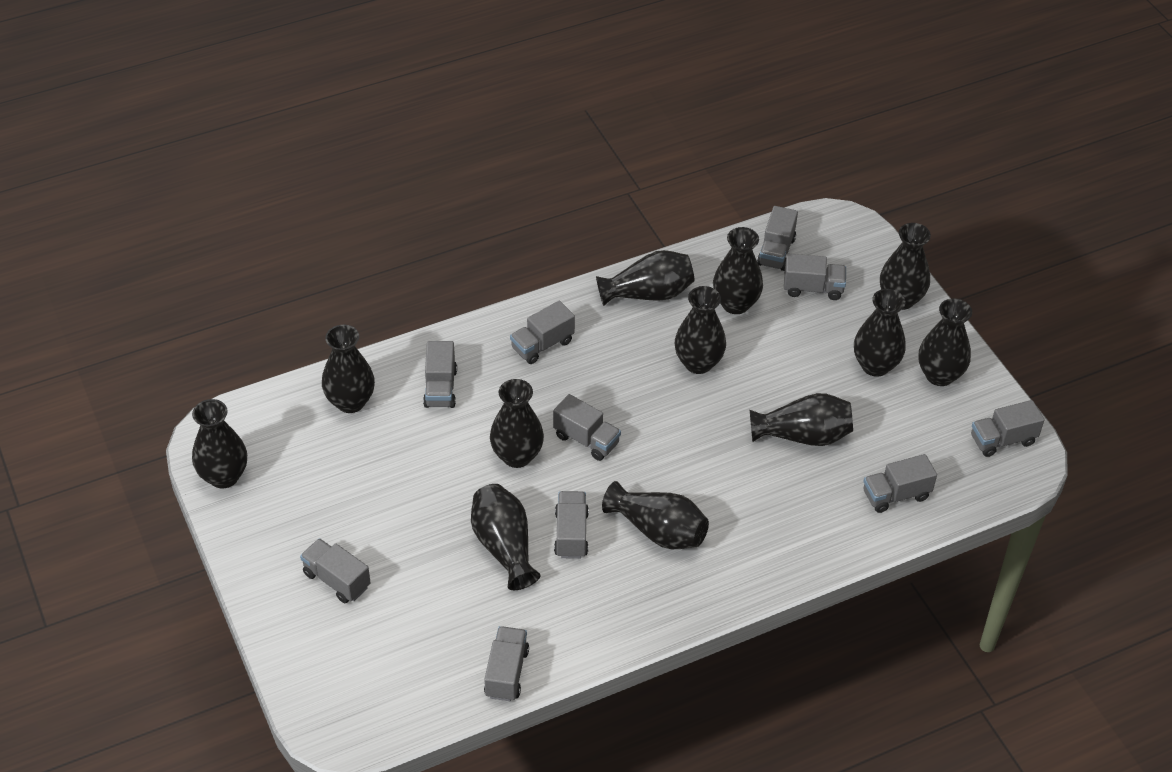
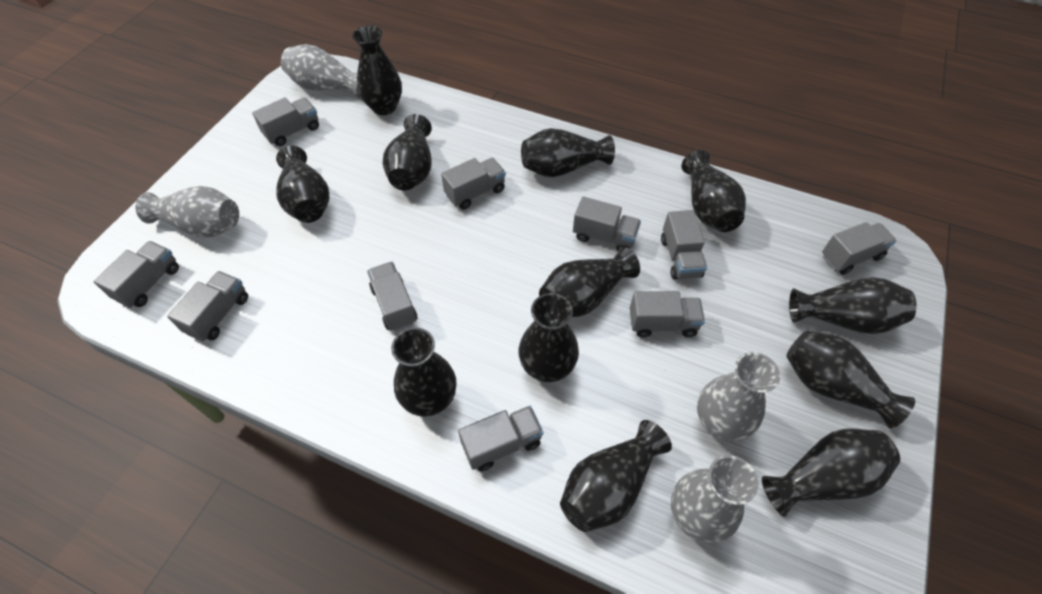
grey vase: none = 0 -> [136,186,239,238] [281,44,361,98] [671,455,758,543] [697,352,780,441] = 4

